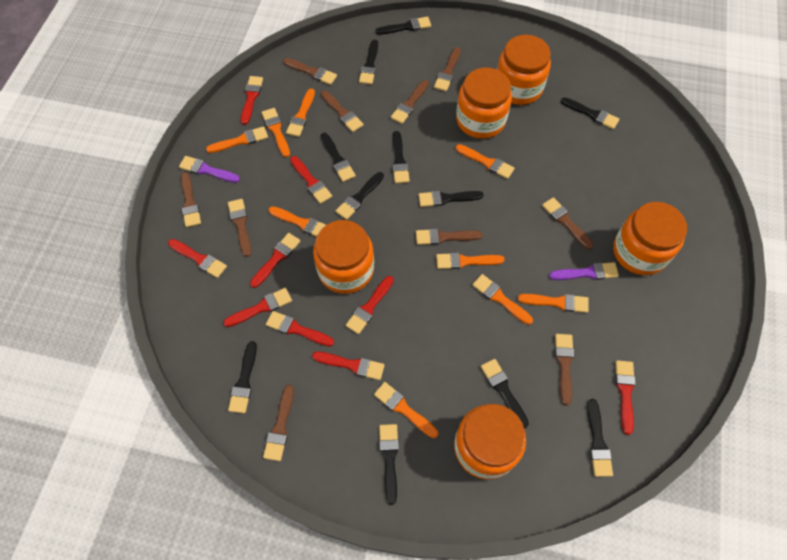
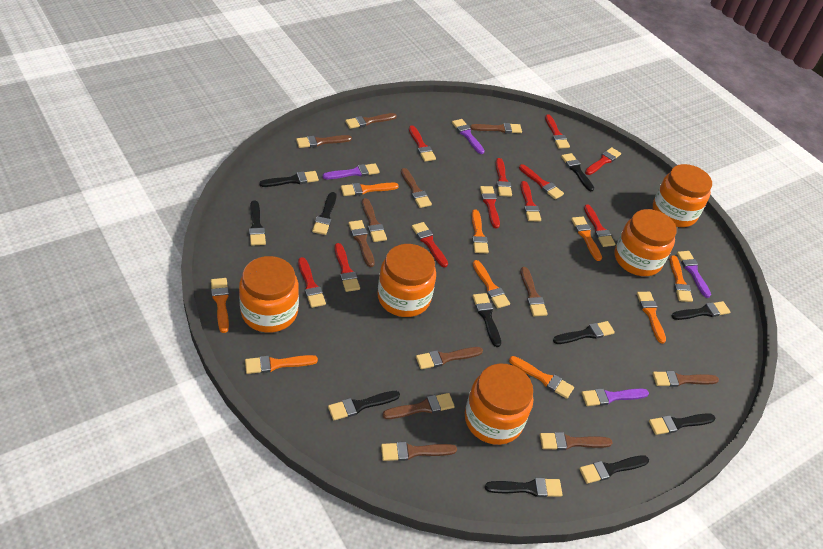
brown brush: [181,172,201,227] [228,199,251,257] [263,385,294,461] [283,58,337,85] [321,90,364,132] [391,80,429,124] [416,228,483,245] [434,47,461,91] [542,197,594,249] [555,334,574,406] = 10 -> [296,135,352,148] [345,113,397,129] [348,220,375,267] [362,198,387,242] [381,442,457,461] [382,393,455,419] [401,168,432,208] [416,347,483,369] [470,123,522,133] [521,267,548,316] [540,432,613,450] [652,371,719,387] = 12
purple brush: [179,156,240,183] [549,262,619,280] = 2 -> [322,163,379,179] [452,119,485,154] [581,388,649,406] [677,251,711,298] = 4
red brush: [168,239,227,278] [223,288,292,327] [241,76,263,125] [250,233,300,288] [266,311,334,347] [290,156,332,204] [312,352,385,380] [346,276,394,334] [616,360,636,435] = 9 -> [298,257,326,308] [335,243,360,292] [409,125,436,162] [412,222,448,268] [480,186,500,228] [496,158,512,197] [519,164,564,199] [520,181,541,221] [545,114,570,149] [584,205,615,247] [585,147,621,175] = 11

